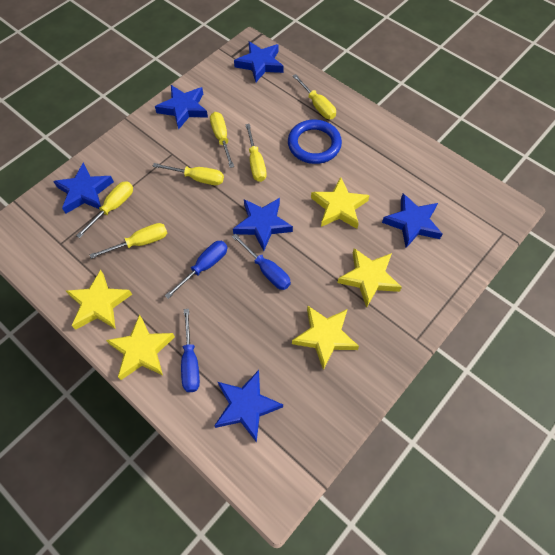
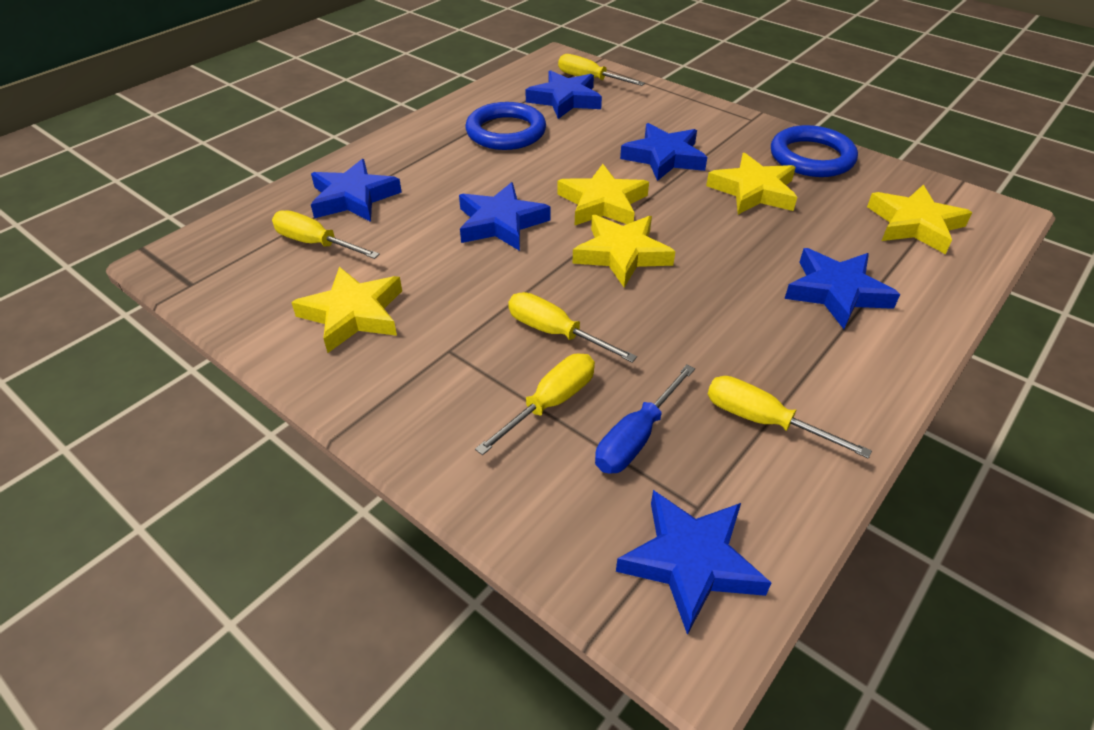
blue ring: [288,120,342,164] = 1 -> [466,102,546,150] [771,125,858,177] = 2
blue screwdriver: [165,241,227,299] [181,309,200,392] [232,234,291,290] = 3 -> [595,365,695,474] = 1
yellow screwdriver: [76,181,133,238] [90,223,167,259] [152,163,224,185] [210,112,234,168] [245,124,266,182] [293,74,336,119] = 6 -> [272,210,380,259] [475,353,595,455] [508,292,637,362] [558,54,645,86] [708,376,872,459] = 5

